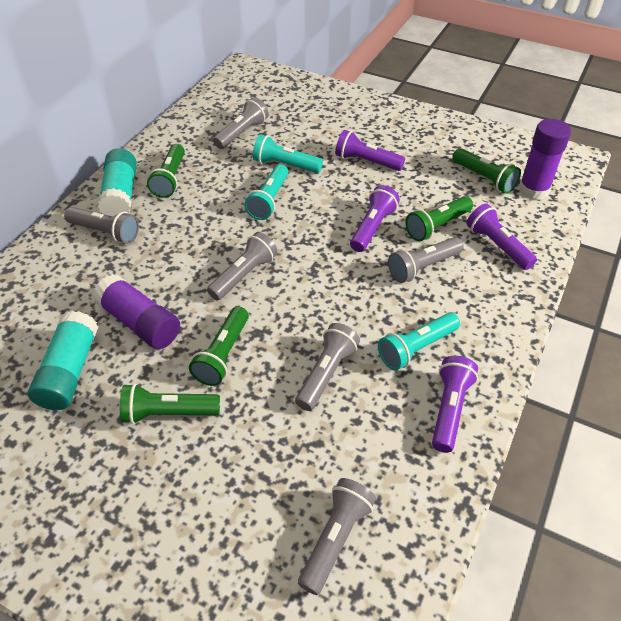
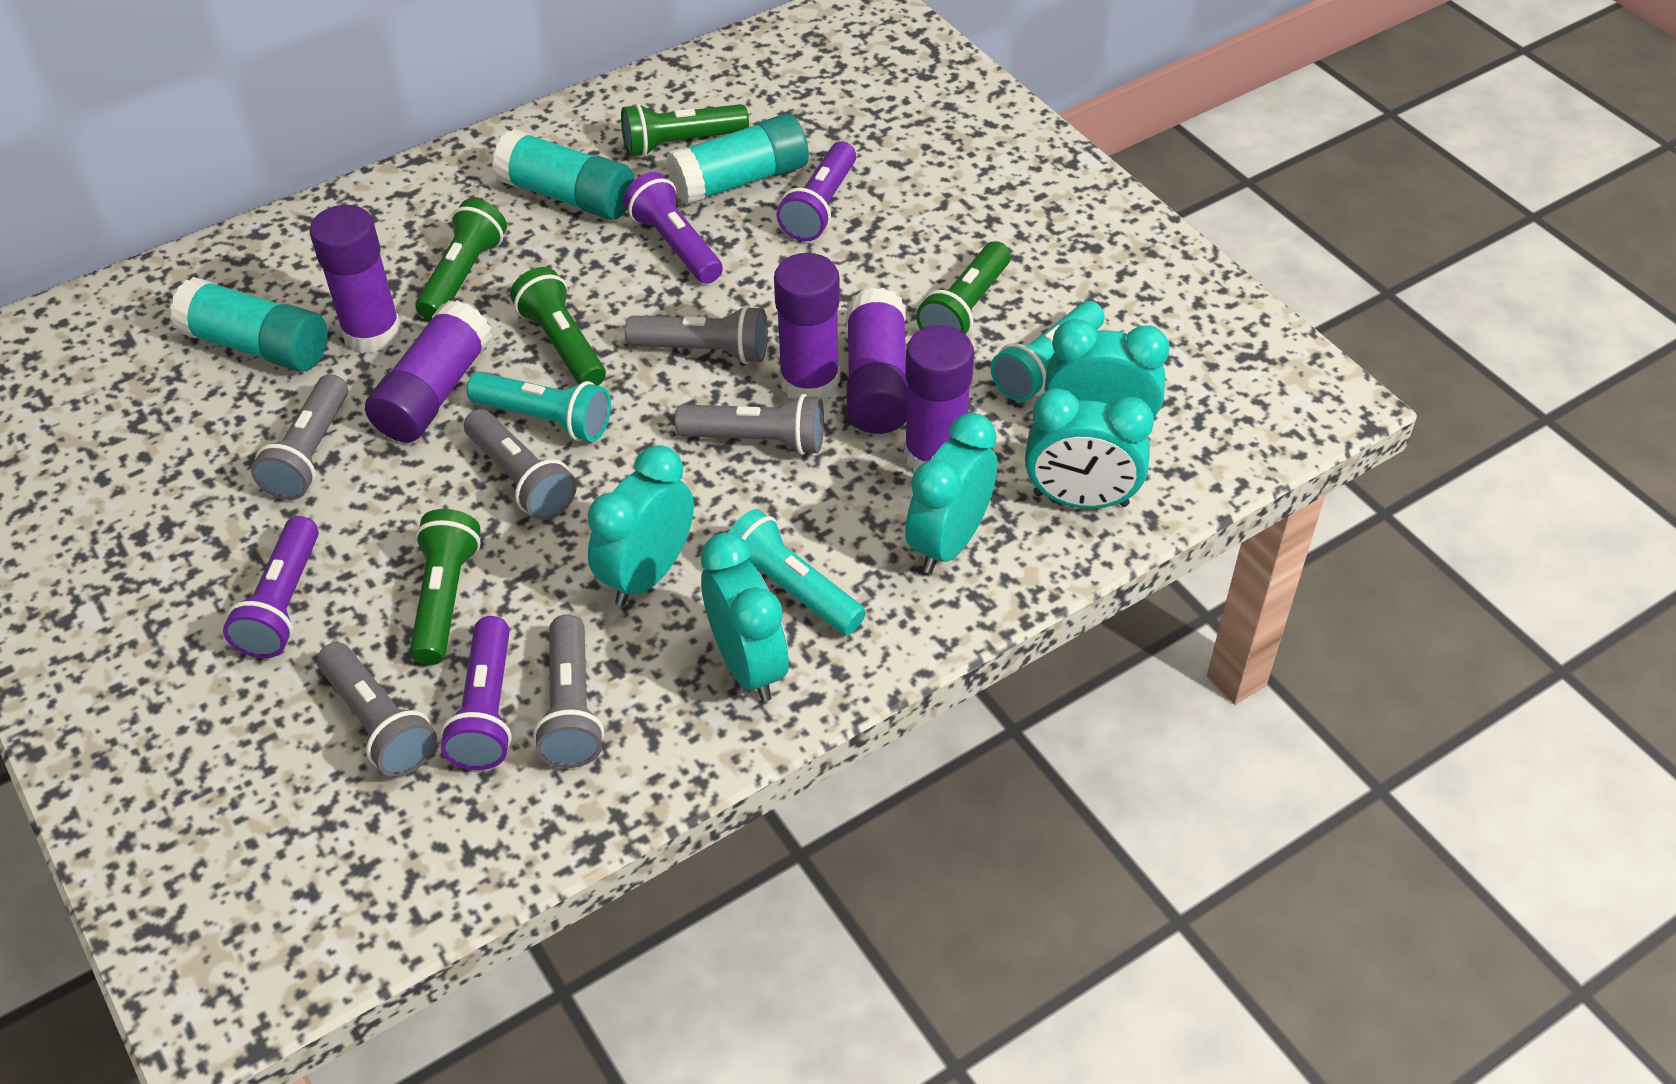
purple glue stick: [93,274,180,349] [519,119,571,200] = 2 -> [310,205,402,353] [365,300,492,443] [774,253,840,401] [846,287,907,434] [904,325,974,472] = 5
turquoise clock: none = 0 -> [588,445,694,606] [701,532,789,702] [905,413,998,573] [1025,388,1154,509] [1045,319,1170,418] = 5
turquoise glue stick: [28,311,98,410] [98,148,137,216] = 2 -> [170,277,328,372] [492,129,634,220] [666,113,809,206] = 3

